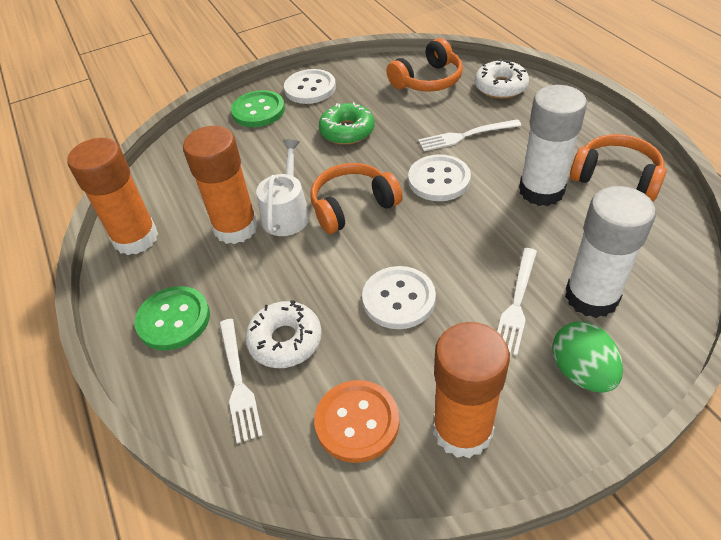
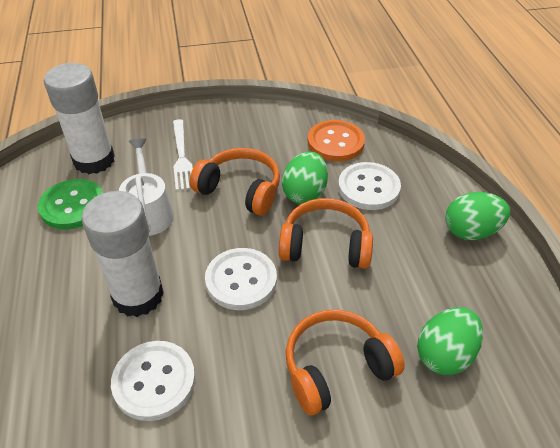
green button: [135,286,210,350] [231,90,285,127] = 2 -> [38,179,103,230] = 1
green donut: [319,102,375,145] = 1 -> none = 0
green egg: [552,321,623,393] = 1 -> [282,152,328,204] [417,307,483,375] [445,192,510,240] = 3
orange glue stick: [67,138,158,255] [183,126,258,244] [433,322,510,458] = 3 -> none = 0
white donut: [245,300,322,368] [475,59,529,99] = 2 -> none = 0
white fork: [219,319,263,444] [418,119,521,151] [497,248,537,356] = 3 -> [173,119,193,191] = 1

